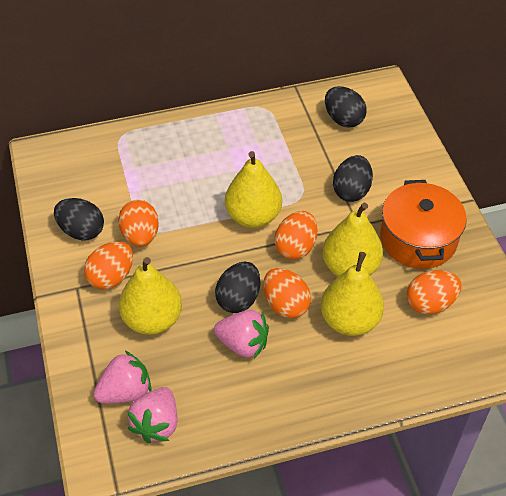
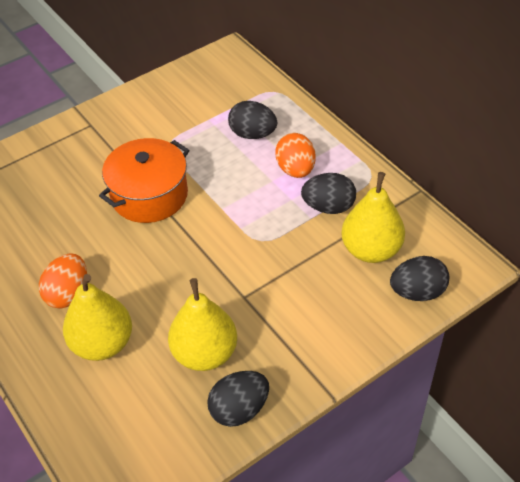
orange egg: [84,242,133,290] [118,200,159,247] [263,268,311,318] [275,211,317,260] [407,270,462,315] = 5 -> [39,253,87,309] [276,133,316,178] = 2
pink strawberry: [93,351,151,403] [127,387,178,443] [214,310,269,359] = 3 -> none = 0
yellow pear: [119,257,182,335] [225,151,282,228] [321,252,384,336] [323,203,383,276] = 4 -> [63,274,132,361] [168,278,237,371] [341,172,405,263] = 3

